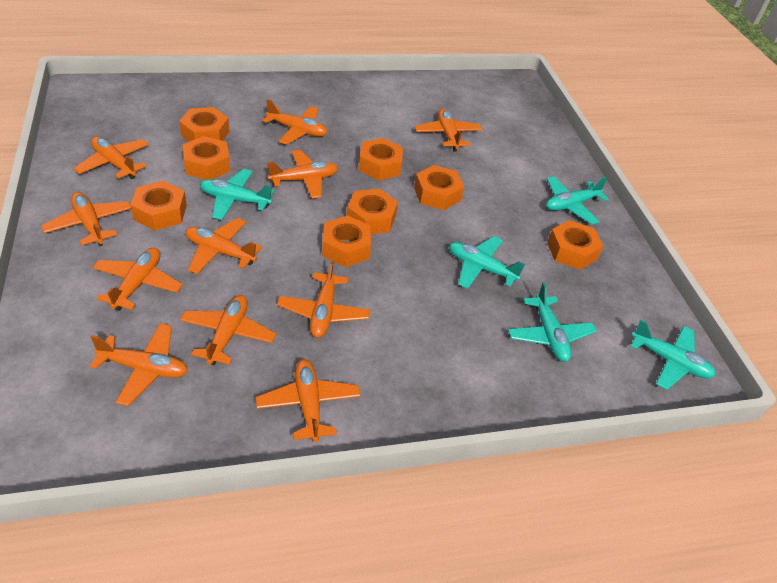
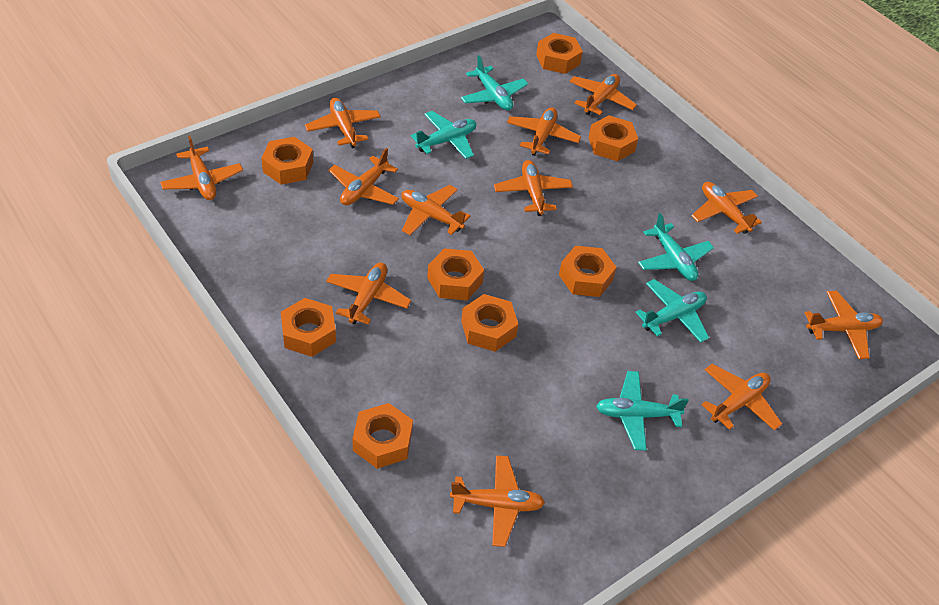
orange plane: [41,192,131,246] [73,136,149,179] [90,323,188,406] [92,248,183,311] [180,295,276,365] [186,218,262,274] [256,359,361,442] [263,99,327,145] [267,150,338,199] [277,259,370,338] [415,109,483,152] = 11 -> [160,136,243,200] [305,98,381,148] [326,262,411,325] [328,148,399,205] [401,185,471,235] [450,455,545,547] [494,160,573,216] [507,107,581,156] [569,74,637,115] [692,182,762,234] [701,364,782,431] [805,291,883,359] = 12

